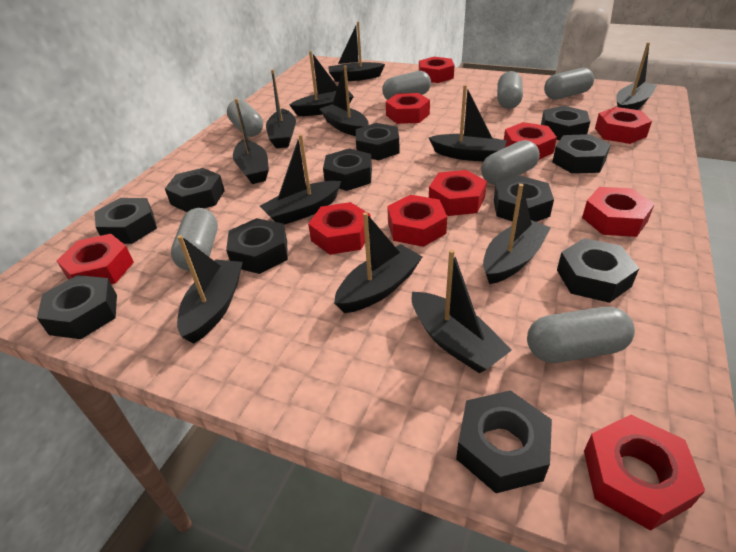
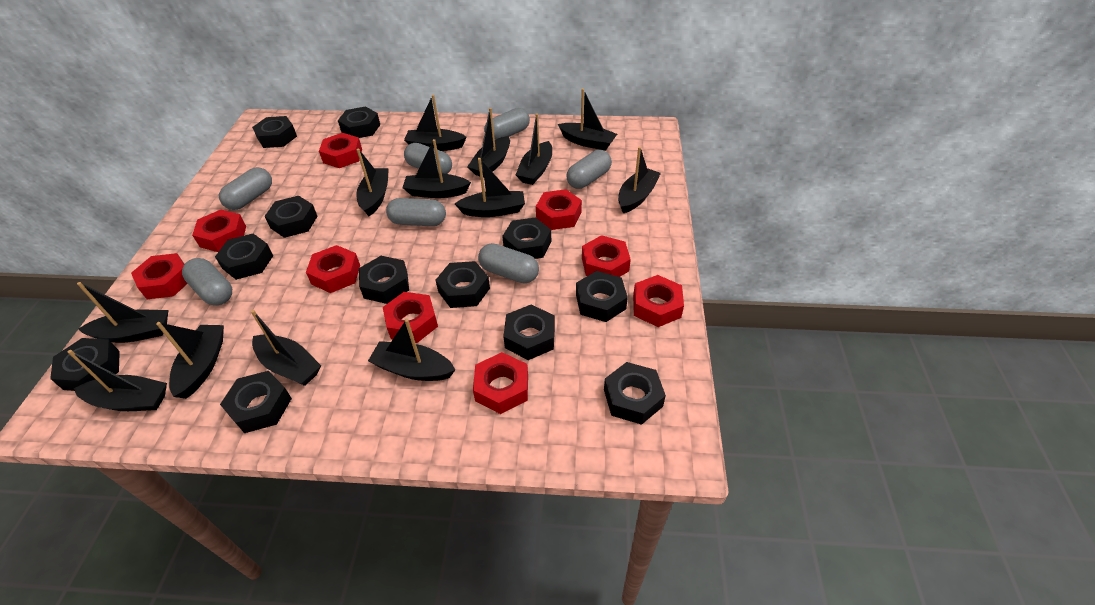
black boat: [177,235,243,344] [233,98,269,184] [260,134,341,225] [266,69,296,148] [289,51,354,116] [319,65,369,136] [328,22,385,82] [334,212,423,313] [412,249,512,373] [428,85,507,161] [483,184,551,284] [616,42,657,110] = 12 -> [68,350,167,411] [77,282,168,343] [156,322,224,399] [251,310,321,386] [356,149,389,216] [368,319,455,381] [402,139,471,198] [404,95,467,151] [455,158,525,217] [467,108,510,178] [516,113,552,185] [558,88,617,151] [618,147,661,213] = 13
black nut: [37,275,117,339] [94,198,157,244] [165,168,225,212] [226,218,288,274] [323,148,372,191] [356,123,399,160] [456,390,552,493] [494,176,554,222] [541,106,590,140] [552,134,611,174] [557,238,639,303] = 11 -> [50,338,120,391] [215,234,273,280] [220,371,292,433] [252,116,297,148] [265,196,318,238] [338,106,380,138] [359,256,409,304] [436,261,490,308] [502,217,551,259] [503,304,555,360] [576,271,628,322] [604,362,666,425] = 12
red nut: [57,234,134,284] [308,202,371,255] [386,93,430,124] [387,195,447,247] [419,57,454,83] [429,170,487,216] [504,122,557,159] [582,187,655,237] [584,415,705,531] [595,107,652,144] = 10 -> [131,253,188,299] [192,210,246,252] [306,245,360,293] [319,133,362,168] [383,292,438,343] [473,352,528,414] [536,189,582,230] [582,235,631,277] [633,275,684,327] = 9

